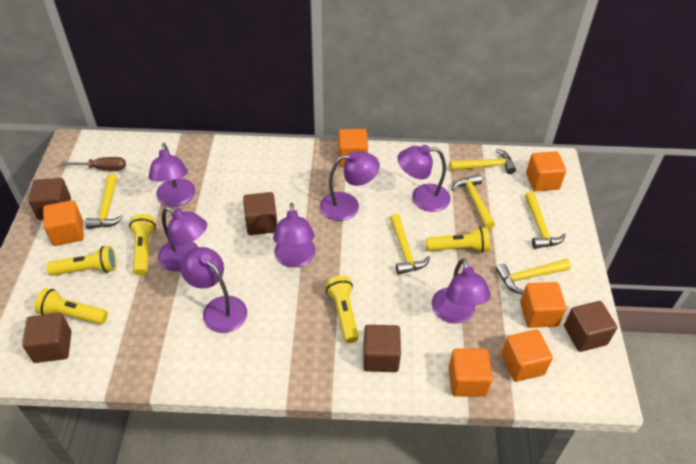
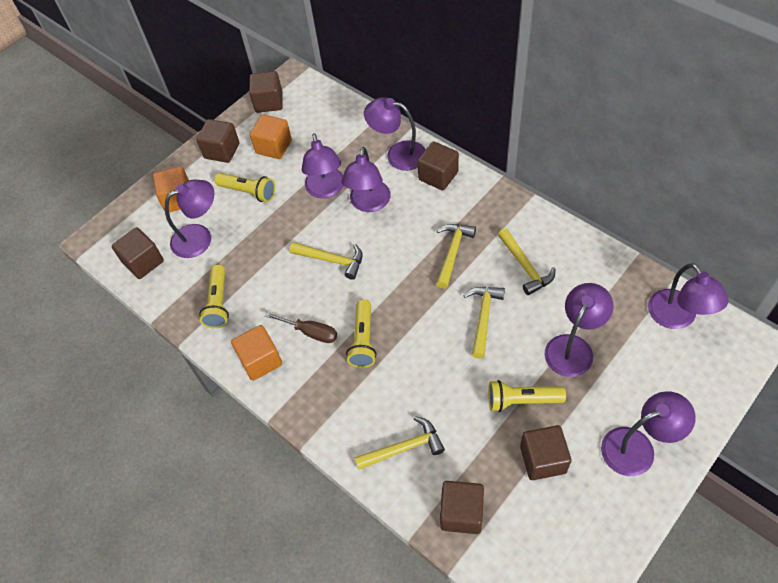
brown cube: [22,313,72,363] [28,178,71,220] [243,192,277,235] [363,325,401,372] [564,301,617,352] = 5 -> [112,227,164,279] [196,119,239,163] [249,71,283,113] [417,141,459,190] [440,481,484,534] [520,425,571,480] = 6
orange cube: [43,200,84,246] [339,129,368,167] [449,349,493,396] [501,330,553,382] [520,282,566,328] [526,151,566,191] = 6 -> [153,166,189,212] [231,325,282,381] [250,115,292,159] = 3
yellow flashlight: [35,288,108,325] [46,246,117,276] [129,214,156,276] [325,275,359,343] [426,227,490,253] = 5 -> [199,265,229,329] [215,173,275,202] [346,299,376,368] [488,380,566,412] = 4
yellow hammer: [85,174,124,229] [390,214,430,275] [449,149,516,174] [452,174,495,229] [496,259,571,295] [525,192,566,249] = 6 -> [290,242,363,280] [354,416,445,470] [436,224,476,289] [463,287,505,359] [498,228,556,295] = 5

